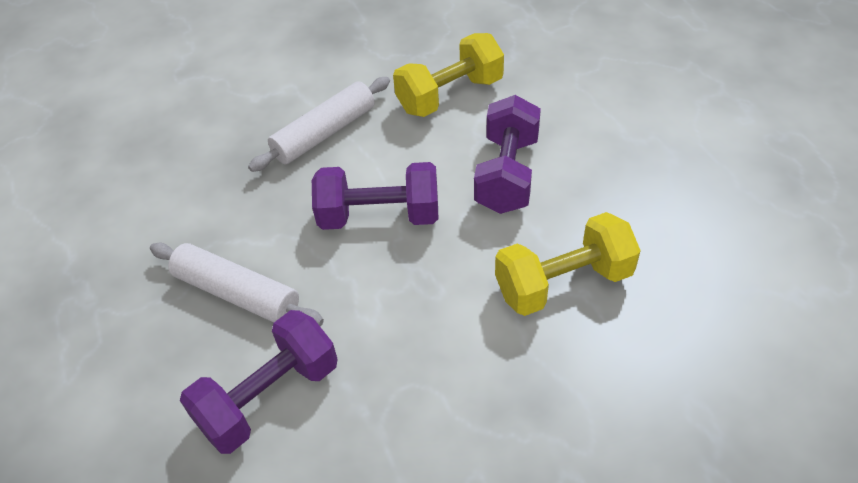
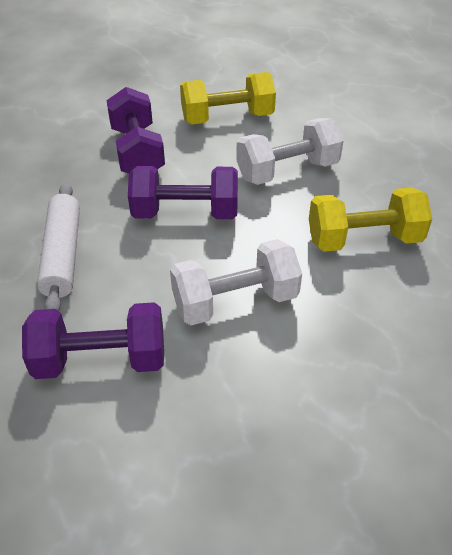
white dumbbell: none = 0 -> [170,239,302,325] [236,118,344,185] = 2
white rolling pin: [150,243,324,326] [248,77,390,172] = 2 -> [37,182,80,311] = 1

